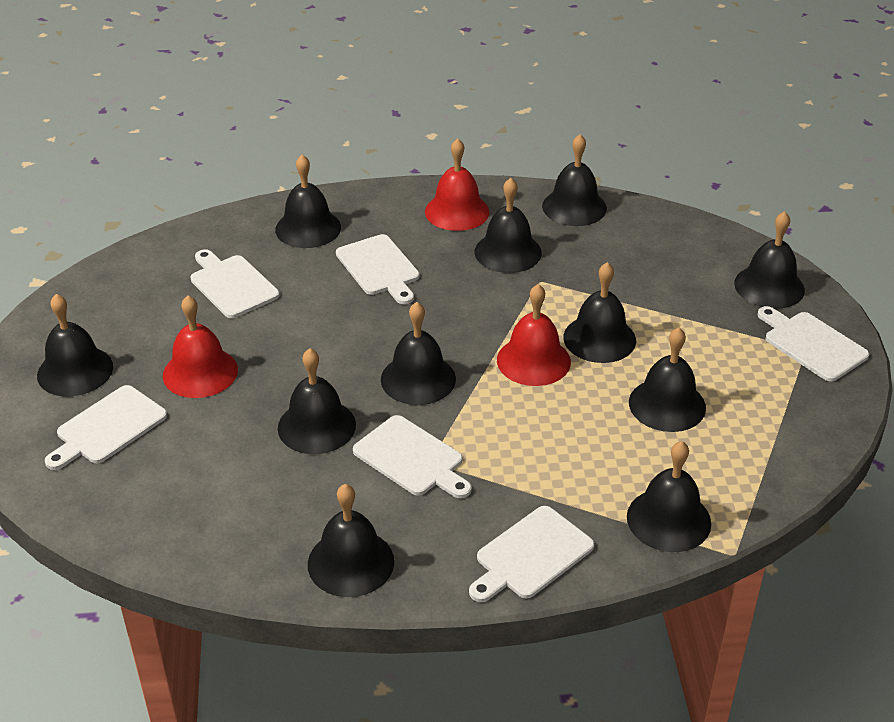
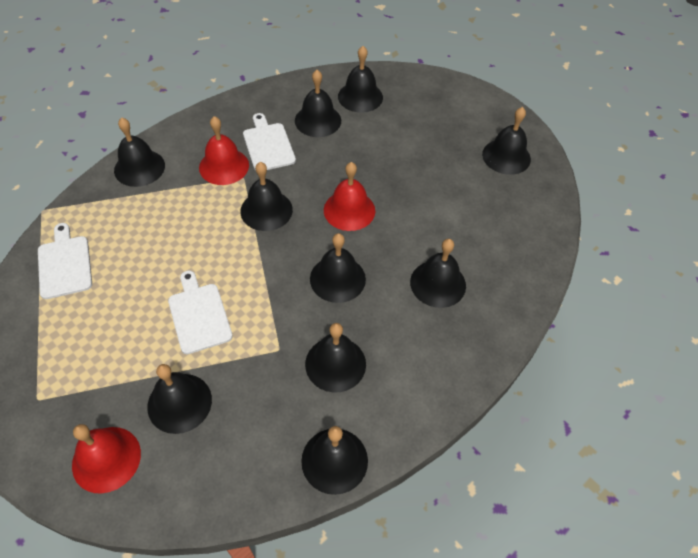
black bell: [37,294,113,396] [275,155,341,248] [278,348,356,454] [308,484,394,597] [381,302,456,405] [475,178,542,273] [542,134,607,226] [563,262,636,363] [627,441,711,552] [629,327,706,432] [734,211,805,309] = 11 -> [114,117,165,187] [147,364,212,434] [240,162,293,231] [295,70,341,137] [301,426,368,495] [305,323,366,393] [310,233,366,303] [338,46,383,113] [410,239,466,308] [482,107,531,175] = 10
white cutting board: [45,385,167,470] [190,249,279,318] [336,234,420,304] [353,415,472,498] [469,506,594,602] [757,306,869,382] = 6 -> [38,223,92,299] [168,270,233,354] [243,113,296,171] = 3

